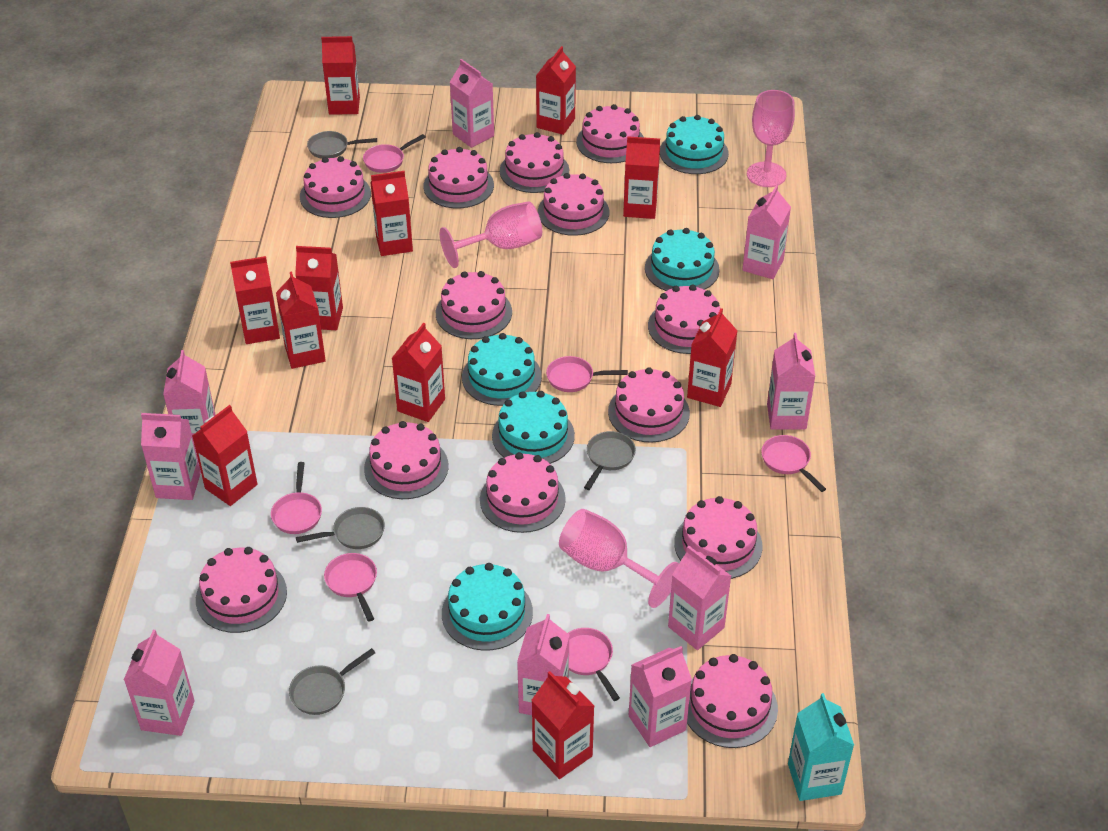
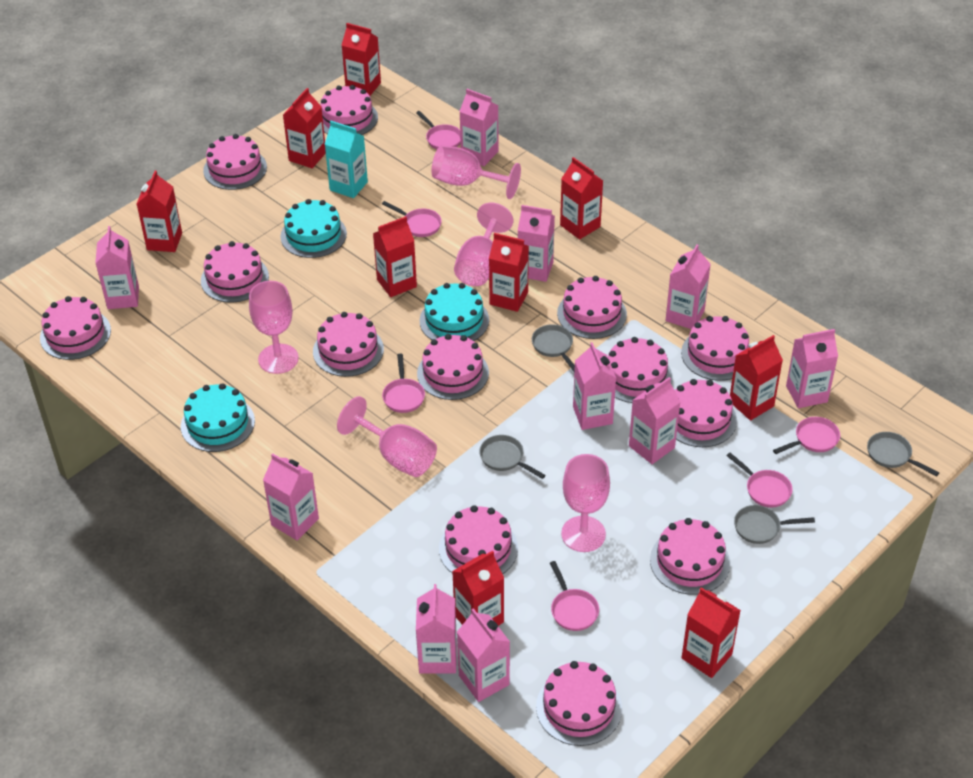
pink carton: [124,630,195,736] [141,413,201,500] [163,350,216,437] [450,59,494,148] [517,614,570,715] [629,646,692,747] [668,546,731,650] [742,185,791,279] [767,333,816,430] = 9 -> [95,226,139,309] [263,453,319,540] [416,584,457,674] [457,608,510,702] [459,89,499,166] [518,205,555,282] [573,342,616,430] [629,377,680,464] [666,244,711,329] [786,329,838,408] = 10
pink goblet: [440,202,542,268] [559,509,679,608] [747,90,795,187] = 3 -> [249,281,299,374] [337,396,437,477] [432,145,521,199] [454,203,513,286] [561,454,610,552] = 5
red carton: [192,405,258,506] [230,256,280,344] [276,272,326,369] [295,246,343,330] [321,36,360,115] [370,171,413,256] [392,323,445,422] [532,671,594,779] [536,46,576,135] [623,136,660,219] [687,308,737,407] = 11 -> [137,171,182,252] [283,88,326,168] [342,23,381,96] [373,216,417,297] [452,551,504,626] [489,233,529,312] [560,157,603,239] [682,587,741,678] [730,335,783,420] = 9
turquoise cake: [442,563,533,651] [462,333,542,406] [492,391,575,464] [645,228,719,291] [660,115,729,174] = 5 -> [181,383,255,452] [280,199,347,258] [420,283,489,341] = 3

